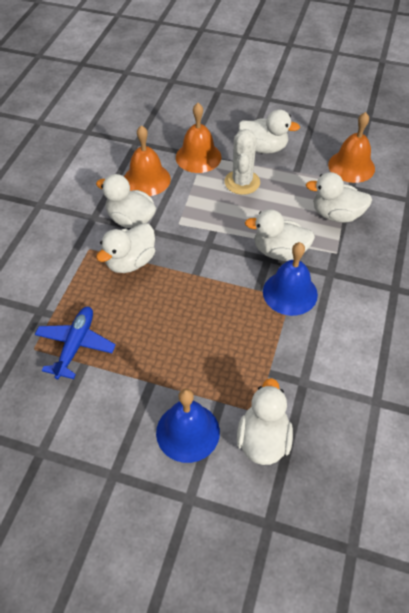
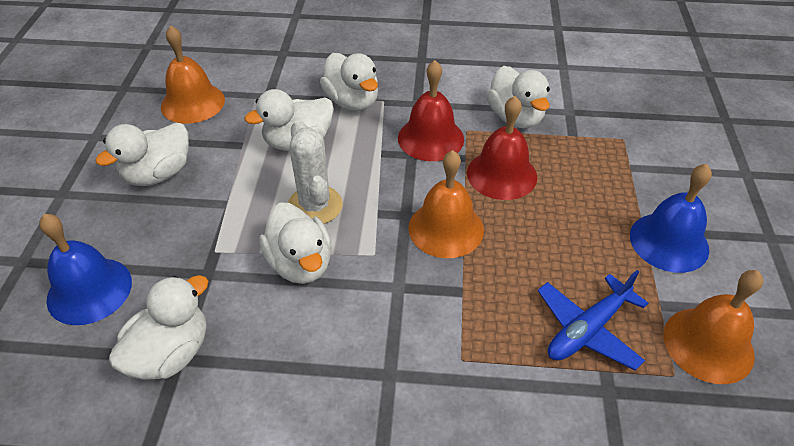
red bell: none = 0 -> [398,60,464,161] [467,96,537,200] = 2

